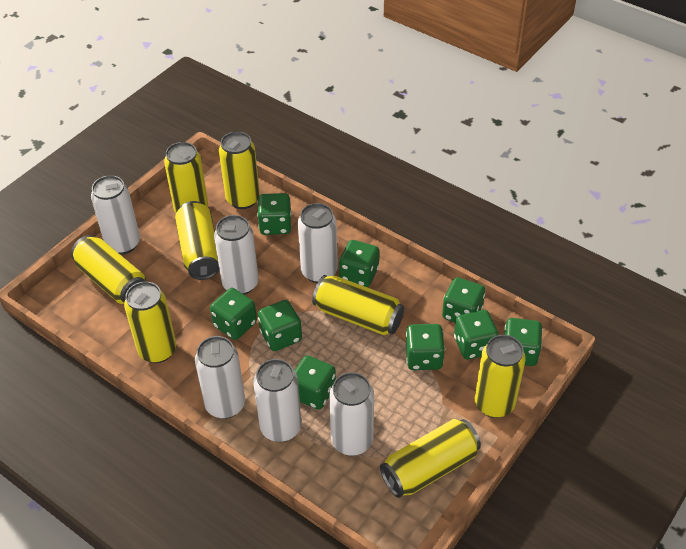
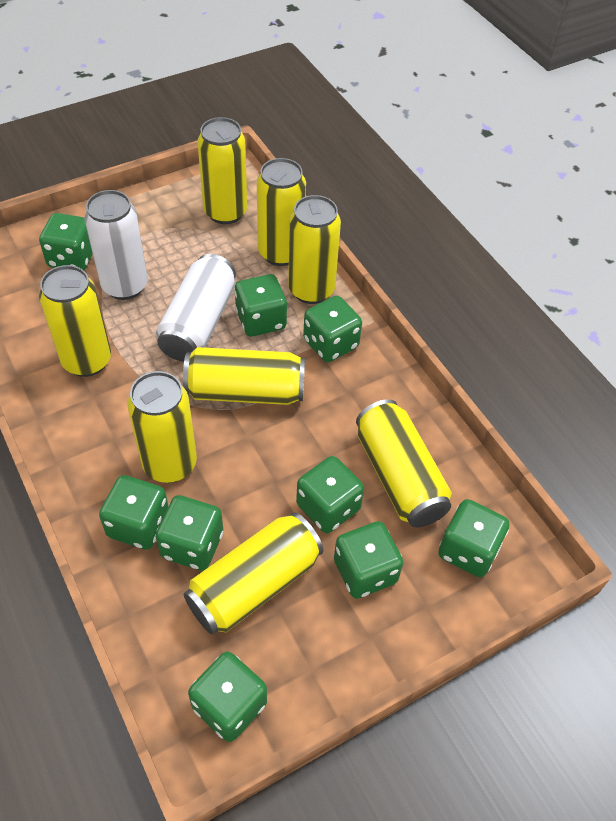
white can: [91,175,140,254] [195,336,245,419] [214,215,259,295] [253,359,301,442] [298,203,338,283] [329,372,374,456] = 6 -> [84,190,148,300] [156,254,236,361] = 2

